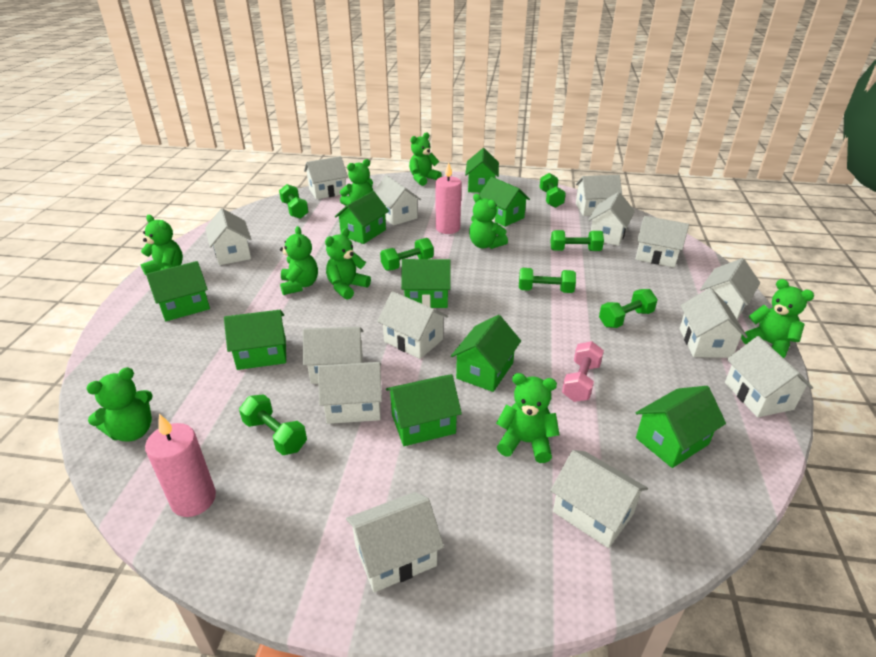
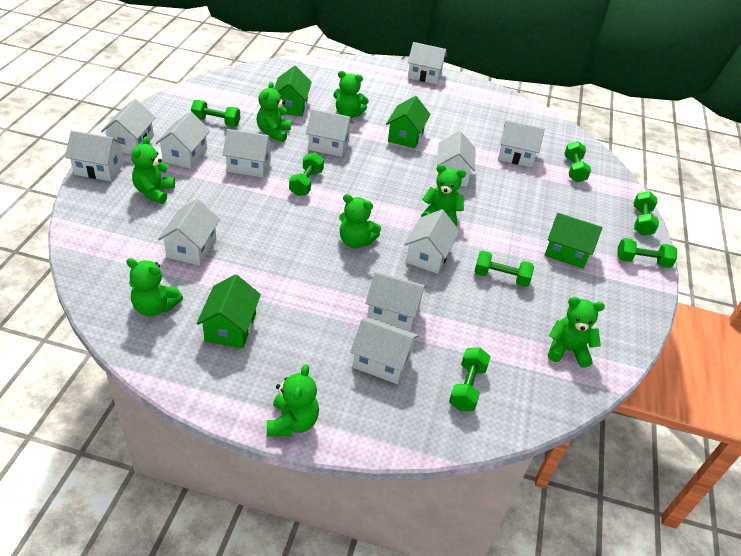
green house: [146,261,210,321] [224,310,286,370] [335,191,389,244] [386,374,462,446] [401,259,451,308] [451,315,521,392] [465,148,499,193] [479,177,530,227] [636,386,726,468] = 9 -> [196,274,261,348] [274,66,312,117] [386,96,431,149] [545,213,602,269] = 4
green teddy bear: [86,367,153,441] [141,215,183,275] [280,226,318,295] [325,228,371,300] [340,159,373,206] [409,132,442,186] [469,194,508,249] [496,373,560,463] [741,279,814,358] = 9 -> [126,258,183,317] [131,136,175,204] [257,82,291,142] [267,364,319,436] [333,71,369,118] [339,194,381,248] [421,164,466,226] [548,297,605,368] = 8
pink candle: [145,414,216,517] [436,162,461,234] = 2 -> none = 0
pink dumbbell: [562,341,604,402] = 1 -> none = 0
white house: [205,208,251,265] [303,327,364,384] [304,156,348,199] [318,362,382,424] [346,492,444,592] [374,175,421,226] [377,291,448,359] [550,450,648,548] [575,175,622,216] [588,192,635,246] [636,216,689,268] [679,288,748,358] [700,258,760,320] [725,336,813,417] = 14 -> [65,130,124,181] [101,99,156,154] [156,111,210,169] [158,199,220,265] [222,129,274,177] [306,109,353,157] [350,317,419,384] [365,272,427,332] [404,209,460,274] [408,42,447,84] [437,131,475,187] [498,120,545,167] = 12

